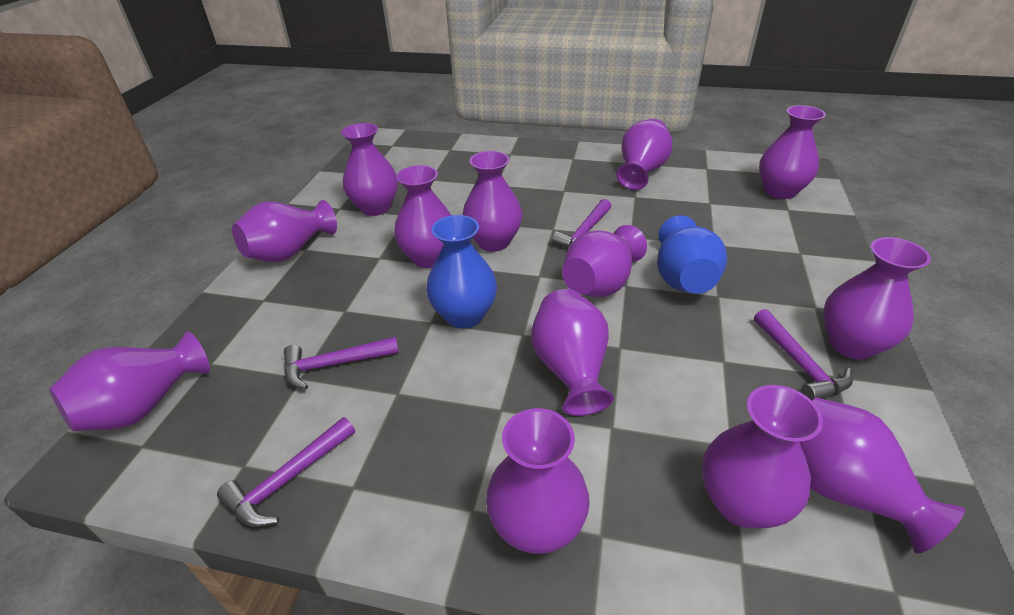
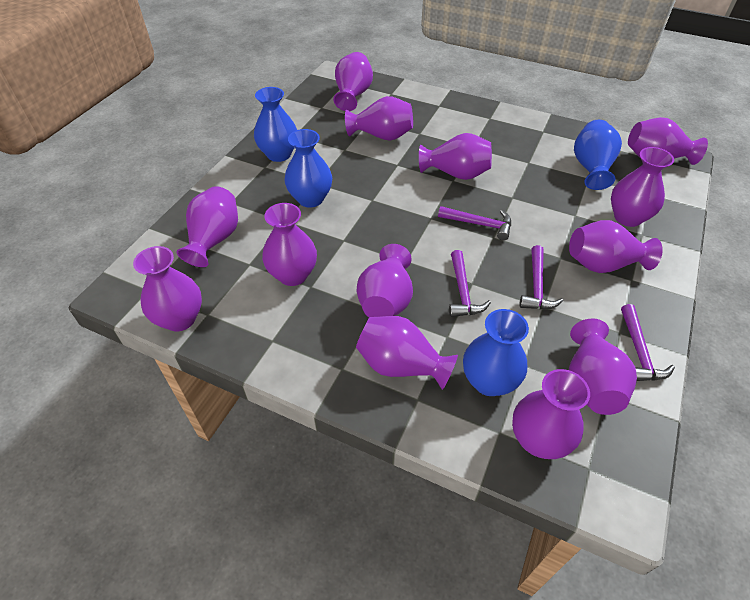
blue vase: [426,215,497,329] [657,215,727,294] = 2 -> [254,87,297,162] [284,129,332,208] [463,309,529,396] [574,120,622,190] = 4

